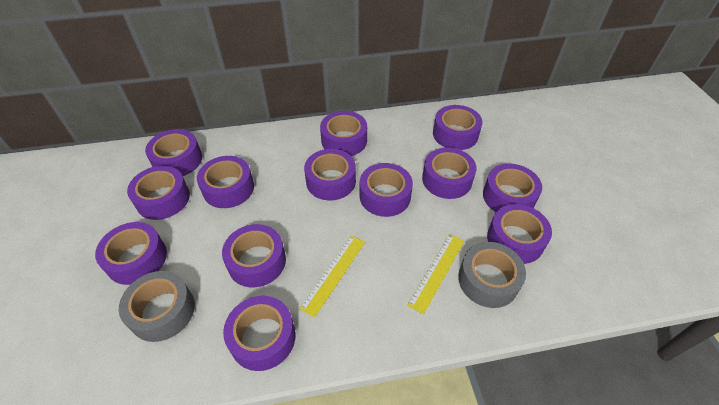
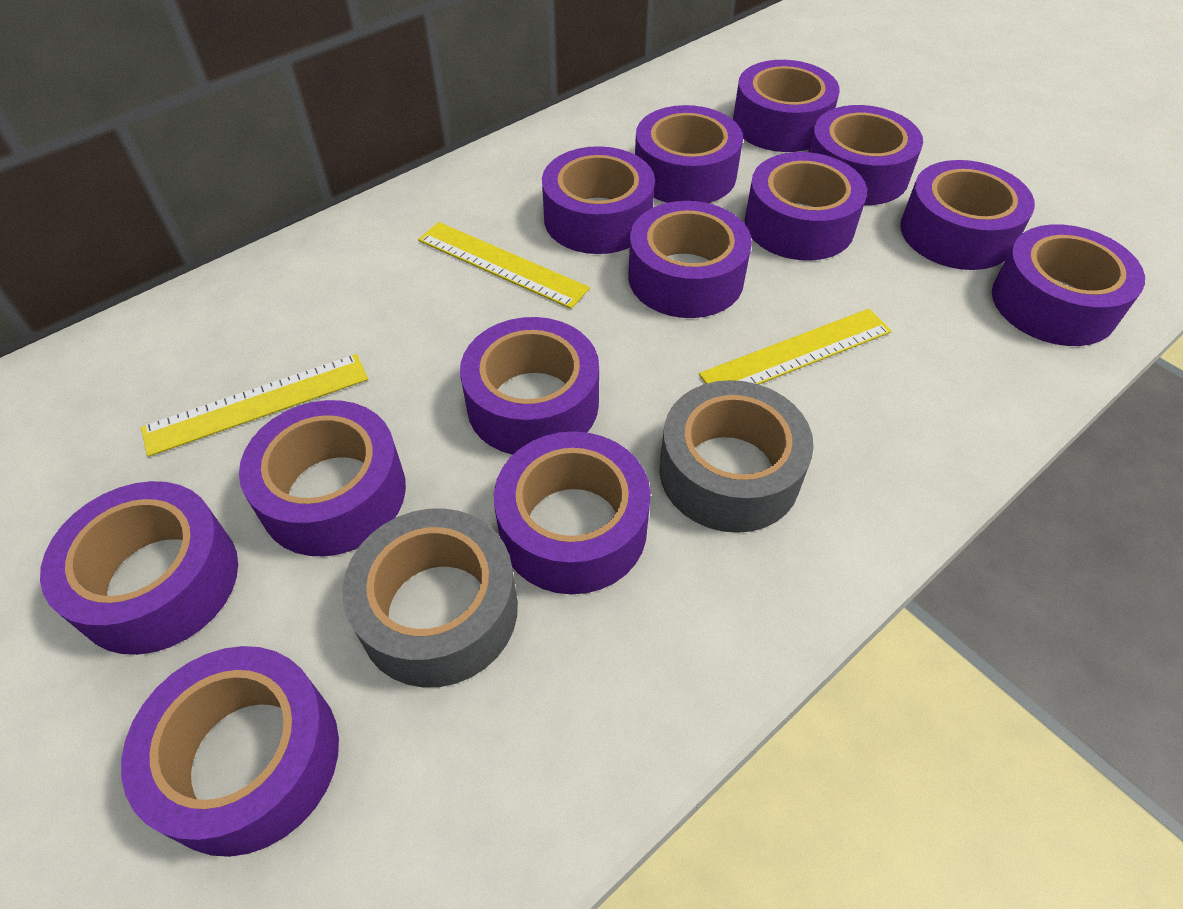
yellow ruler: [299,235,365,317] [407,234,464,314] = 2 -> [141,354,368,457] [418,222,590,309] [699,308,892,384] = 3

